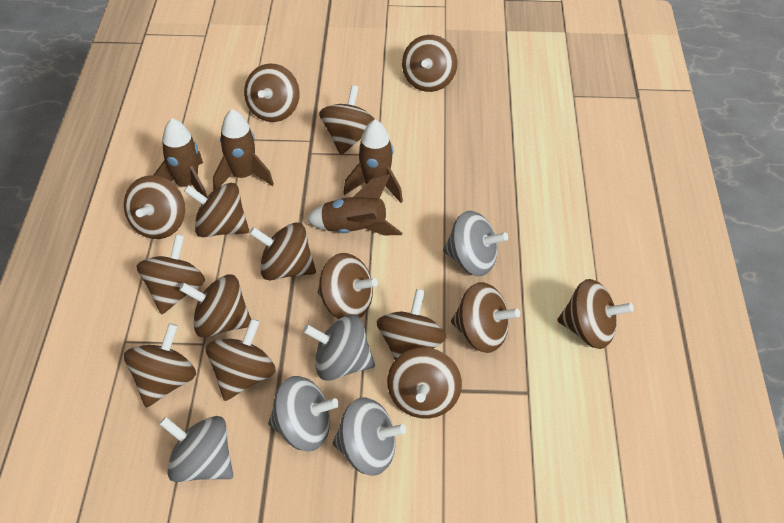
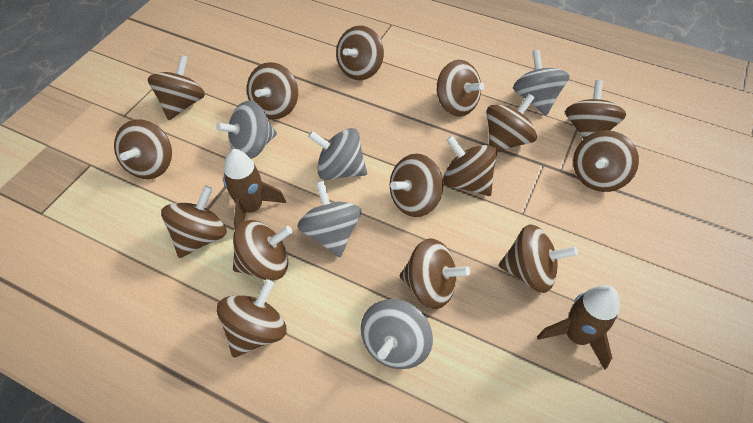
brown rocket: [154,118,207,198] [213,109,274,190] [306,174,403,235] [343,119,403,203] = 4 -> [223,149,286,229] [537,285,620,370] = 2

